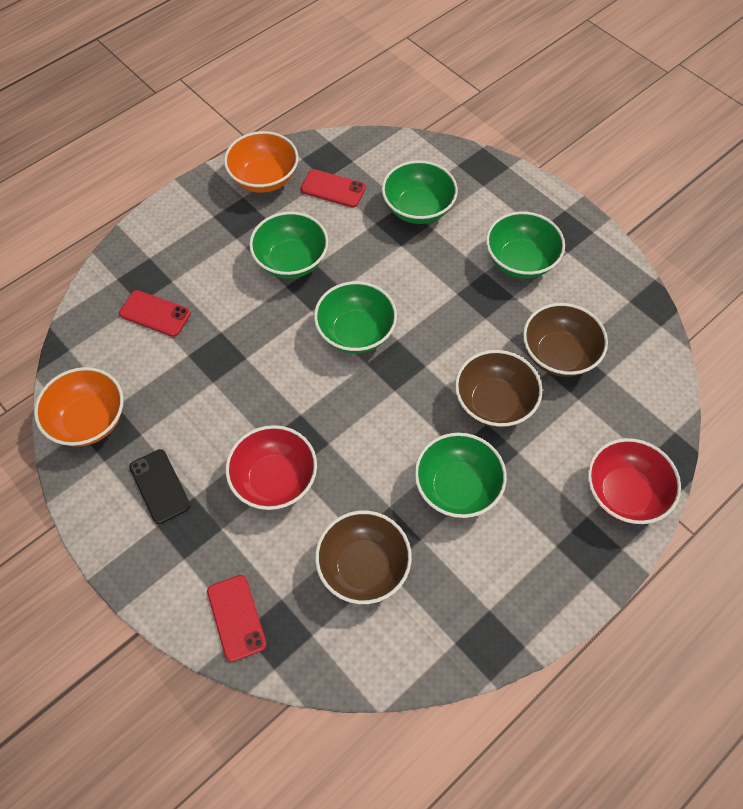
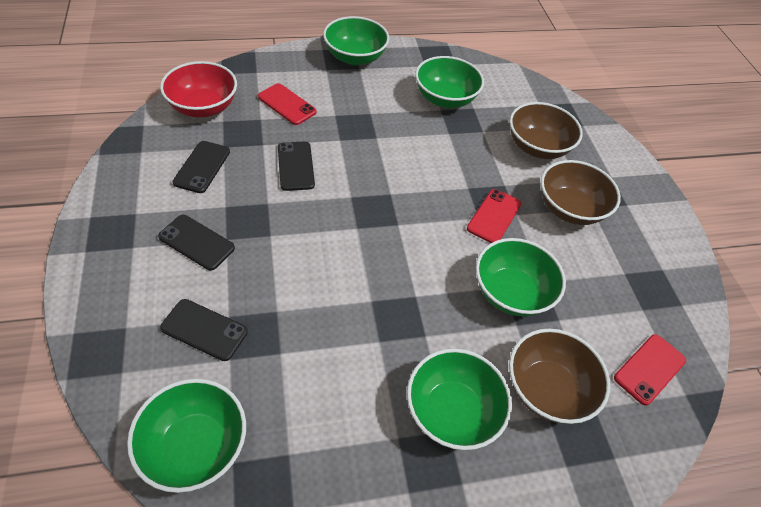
black phone: [129,449,191,524] = 1 -> [158,215,235,270] [160,299,248,361] [173,141,230,193] [278,142,315,191] = 4
orange bowl: [34,367,124,447] [224,131,298,193] = 2 -> none = 0
red bowl: [226,425,317,510] [588,438,681,524] = 2 -> [160,61,237,118] = 1

